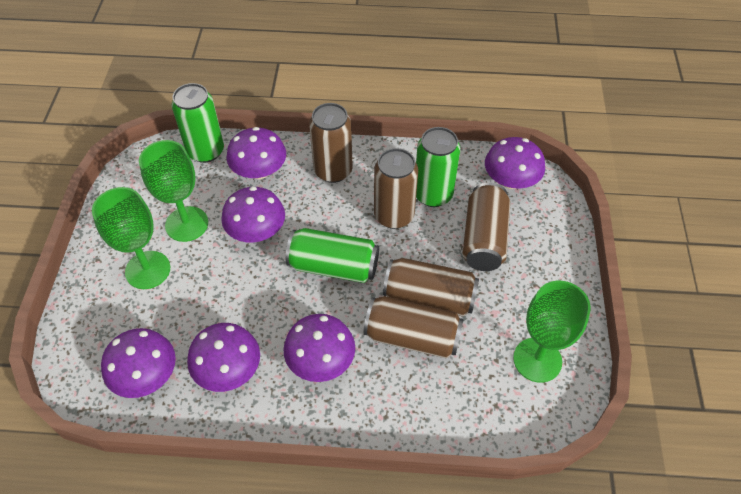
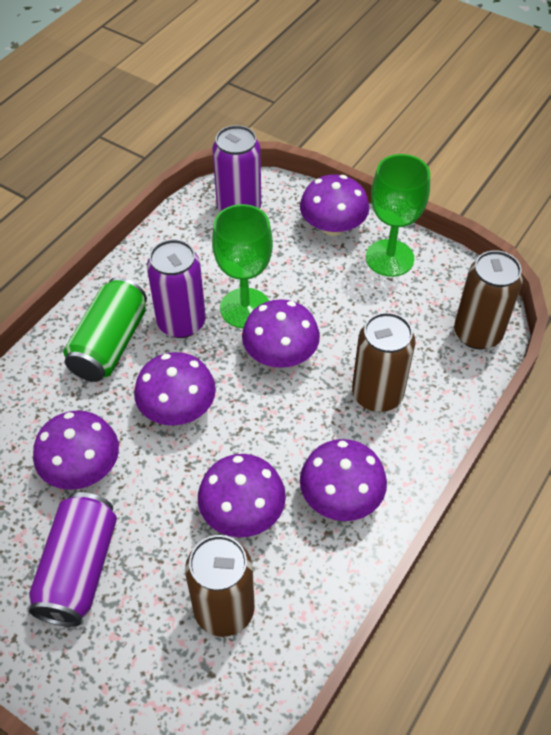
brown can: [309,103,353,183] [364,296,464,358] [374,148,418,229] [383,258,479,317] [462,183,510,271] = 5 -> [185,535,255,637] [352,312,416,412] [454,250,523,349] = 3
green can: [172,83,224,163] [286,228,379,283] [416,127,460,207] = 3 -> [64,277,147,382] = 1
green goblet: [92,187,170,289] [139,140,208,242] [513,281,591,383] = 3 -> [212,204,273,328] [366,154,430,277] = 2
purple can: none = 0 -> [29,492,117,627] [147,239,206,338] [212,125,261,212] = 3

